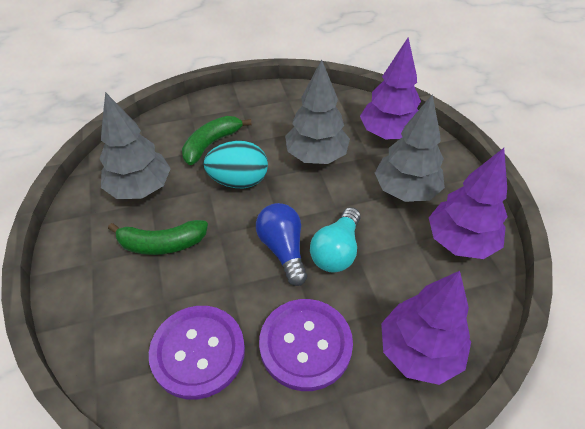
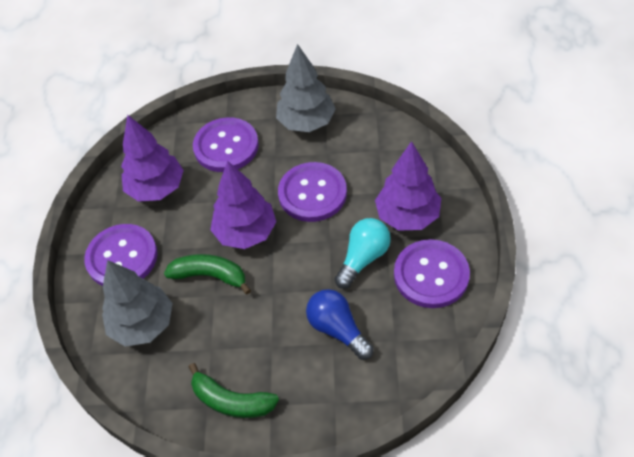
grey tree: [99,92,171,199] [285,59,350,164] [375,94,445,202] = 3 -> [102,260,172,347] [276,44,336,132] = 2
purple button: [149,306,245,400] [259,299,353,391] = 2 -> [84,224,157,286] [193,117,259,172] [278,162,347,222] [394,239,470,308] = 4
turquoise egg: [203,141,268,188] = 1 -> none = 0

